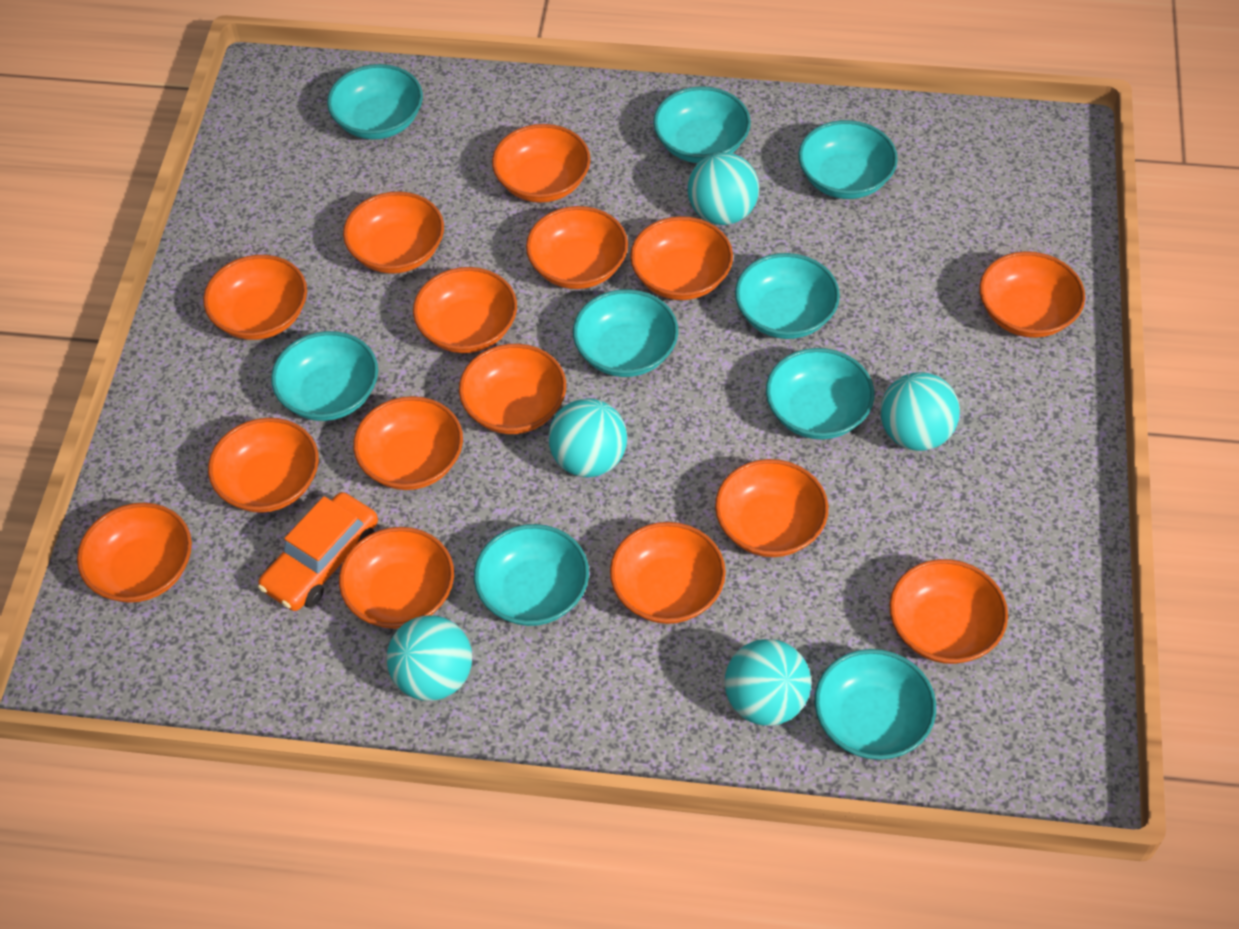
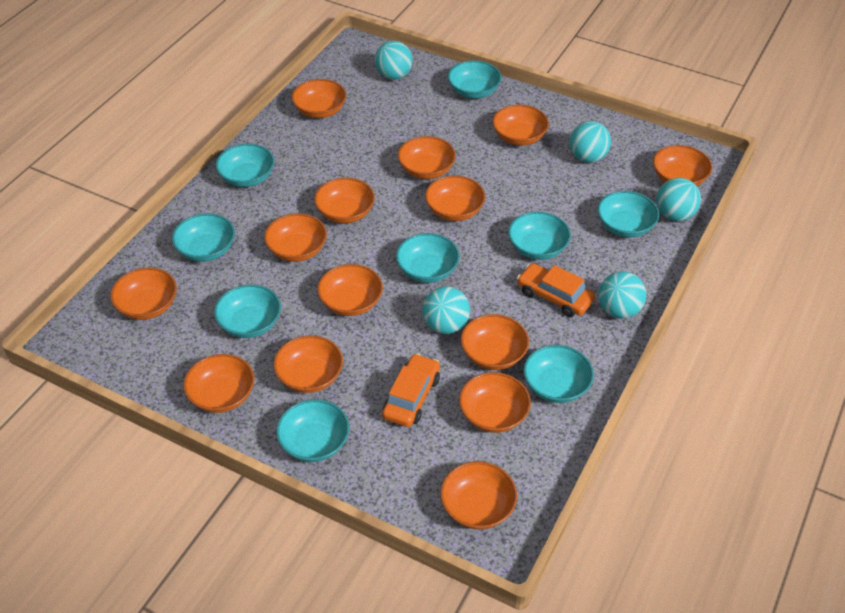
orange bowl: [77,503,192,603] [203,255,307,340] [208,418,319,513] [339,527,454,629] [343,191,444,274] [353,396,463,490] [413,267,517,353] [459,344,566,434] [492,124,590,203] [526,206,628,289] [610,522,726,624] [630,216,733,300] [715,459,828,557] [889,559,1008,664] [979,251,1085,338] = 15 -> [110,267,177,320] [183,354,255,413] [264,213,327,262] [273,335,343,393] [291,79,346,118] [314,177,375,223] [317,264,383,316] [398,136,456,179] [425,175,485,221] [440,461,517,529] [459,372,531,433] [461,314,529,370] [492,105,549,145] [653,145,712,186] = 14
orange car: [258,492,378,611] = 1 -> [382,354,440,427] [517,263,595,317] = 2

